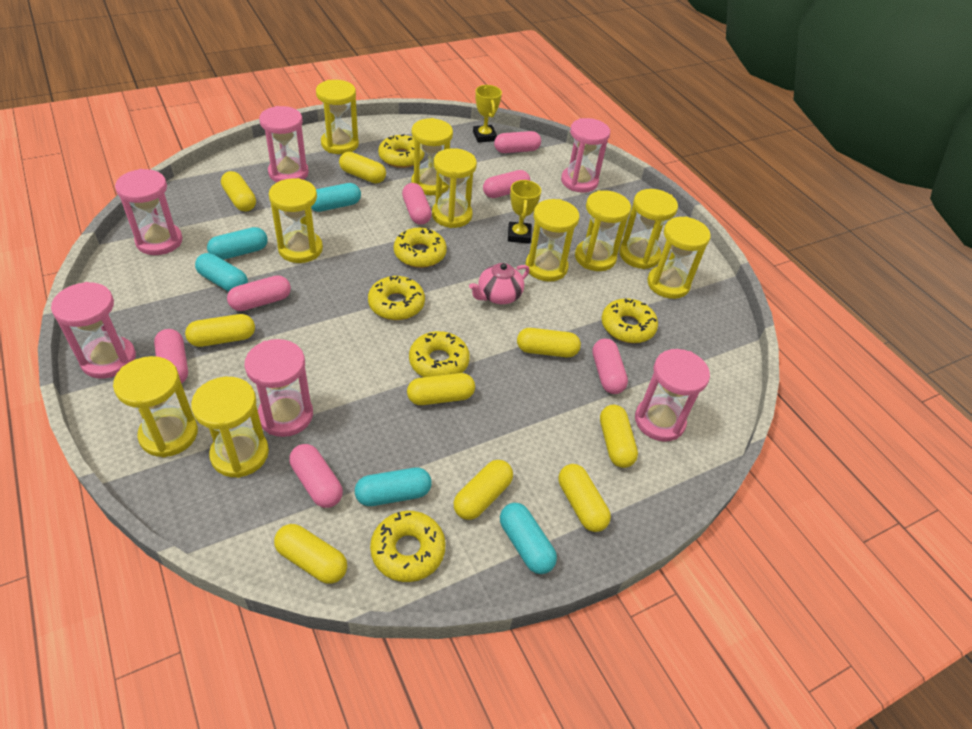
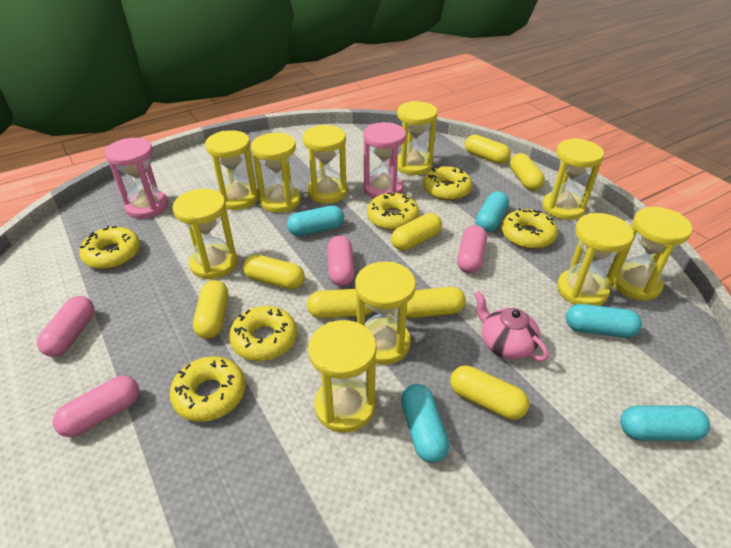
pink capsule: [154,329,188,383] [227,275,291,311] [289,444,343,508] [402,183,432,225] [483,170,530,198] [494,131,541,153] [592,339,628,394] = 7 -> [37,296,94,357] [53,376,139,437] [327,235,355,286] [457,225,487,273] = 4
pink hourglass: [51,282,136,379] [115,169,183,255] [245,339,313,437] [259,106,309,182] [561,118,610,193] [635,349,710,442] = 6 -> [105,138,168,219] [363,122,406,199] = 2
yellow capsule: [185,314,255,347] [221,171,256,212] [274,524,347,584] [339,152,386,183] [407,373,475,405] [453,460,513,520] [517,328,581,357] [559,464,611,532] [600,405,638,468] = 9 -> [193,280,228,339] [243,254,305,289] [307,289,373,318] [391,213,442,251] [406,287,466,318] [450,365,529,420] [465,135,511,164] [510,153,545,191] = 8
yellow trophy: [473,85,502,143] [508,180,541,244] = 2 -> none = 0

